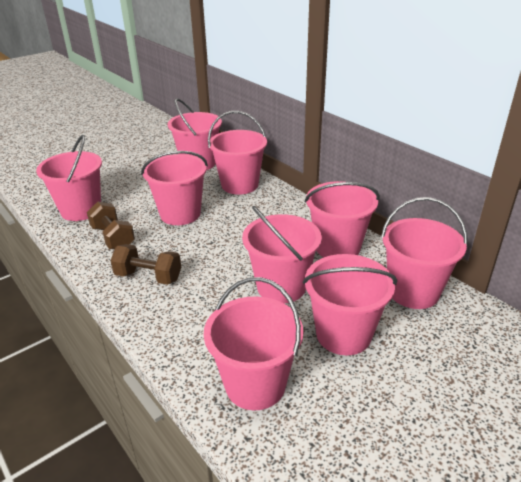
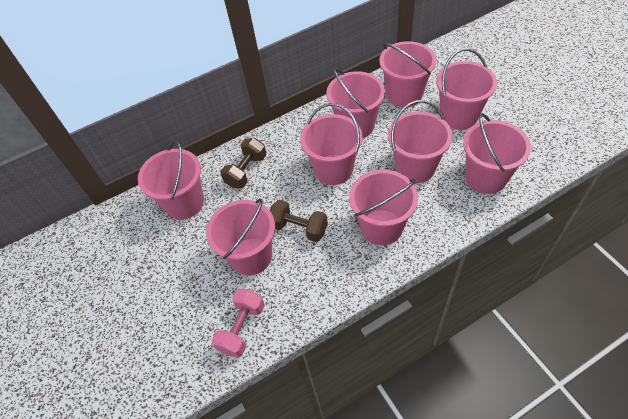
pink dumbbell: none = 0 -> [212,289,265,358] = 1

